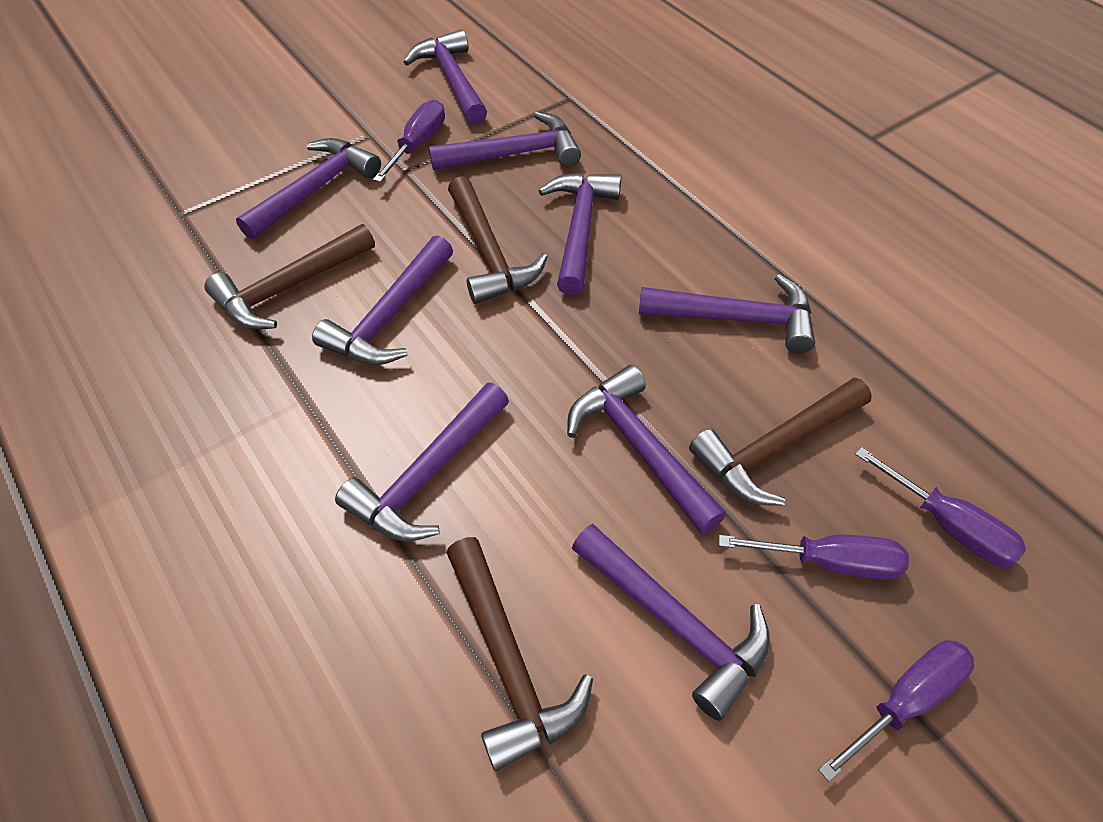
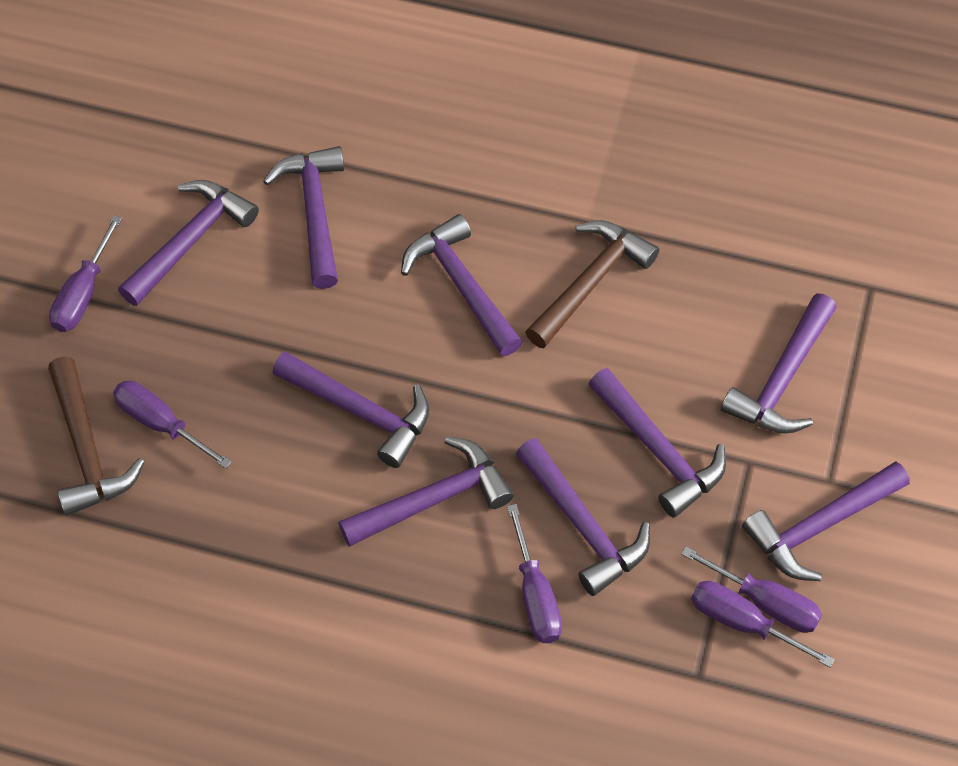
brown hammer: [205,224,375,330] [446,537,593,771] [448,176,548,304] [689,378,872,506] = 4 -> [48,356,144,516] [525,220,659,348] = 2
purple screwdriver: [373,100,445,182] [719,535,909,580] [819,640,974,782] [855,447,1026,567] = 4 -> [49,215,122,332] [113,381,232,469] [507,504,562,643] [681,546,822,633] [691,581,835,667] = 5

